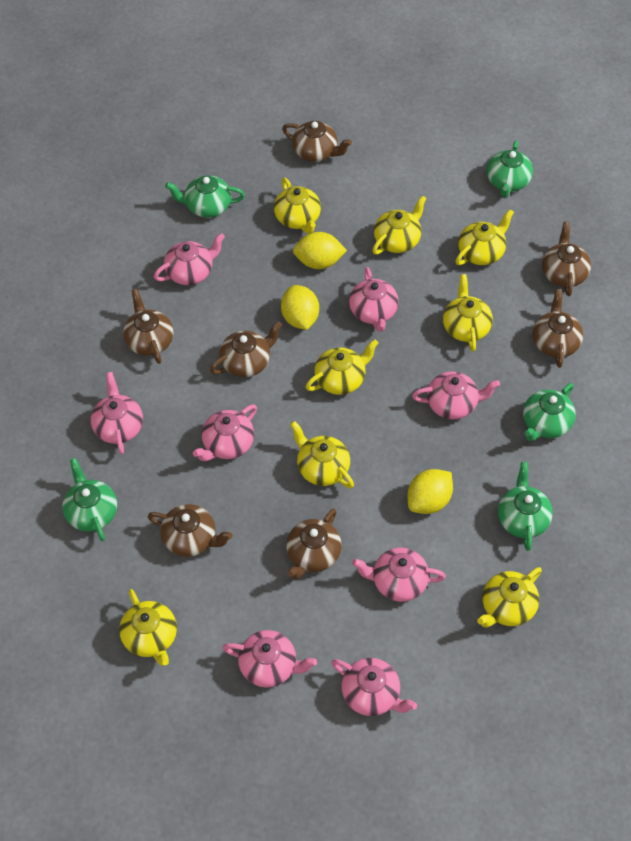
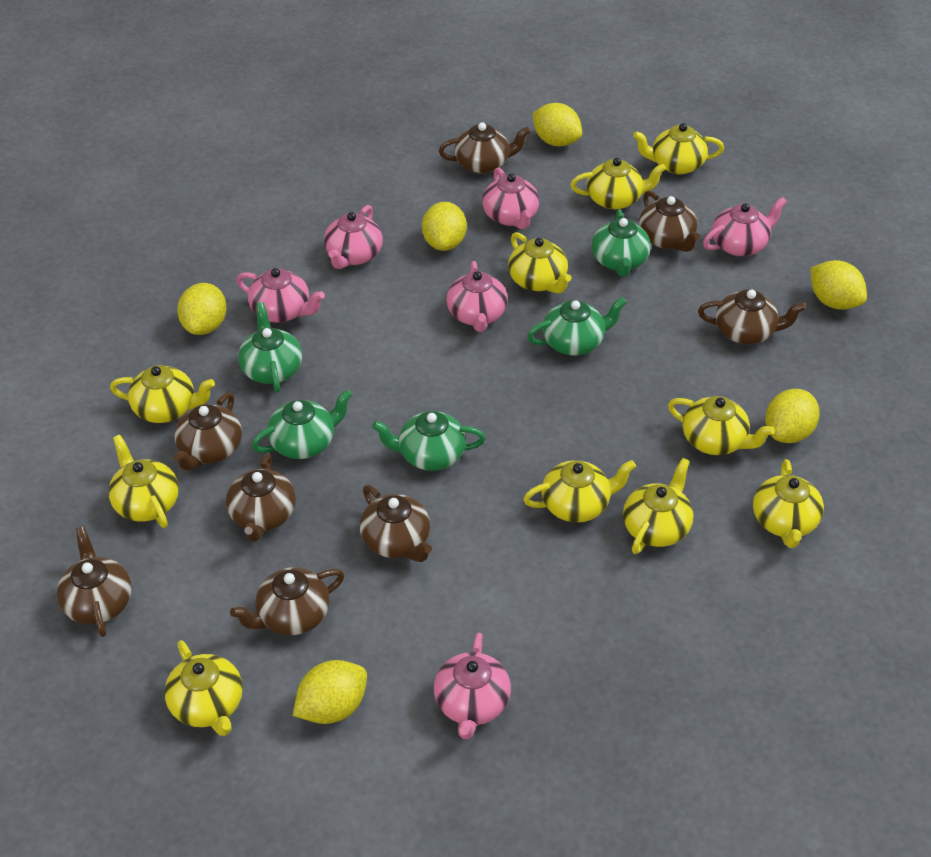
brown teapot: [123,289,174,364] [147,504,232,557] [210,321,282,377] [282,121,352,162] [286,508,342,579] [533,289,583,368] [542,222,591,296] = 7 -> [57,526,132,637] [173,392,242,471] [226,453,296,542] [230,567,344,635] [360,485,432,562] [439,122,531,174] [639,191,700,252] [698,289,806,344] = 8
pink teapot: [91,372,143,454] [154,233,225,285] [193,404,257,461] [223,630,317,688] [331,658,417,716] [349,267,399,332] [352,548,446,602] [412,371,500,419] = 8 -> [236,268,325,323] [324,205,383,269] [434,633,511,739] [447,261,508,332] [482,167,539,229] [703,197,787,256] = 6
yellow lemon: [281,285,319,330] [293,232,347,269] [407,469,453,514] = 3 -> [177,283,226,335] [293,660,367,724] [422,202,467,251] [532,103,582,146] [765,389,820,443] [810,260,867,310] = 6
yellow teapot: [119,589,177,666] [274,178,321,234] [290,421,354,488] [305,339,378,395] [372,195,427,254] [443,274,493,352] [455,209,514,265] [477,567,542,628] = 8 -> [108,435,179,528] [110,365,215,423] [164,640,243,736] [508,232,571,294] [523,460,636,523] [570,158,666,210] [623,458,693,554] [633,123,724,174] [668,396,775,455] [753,459,824,548] = 10

